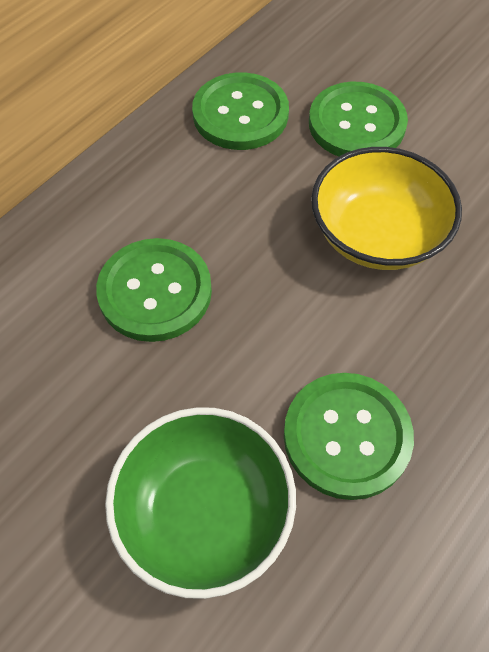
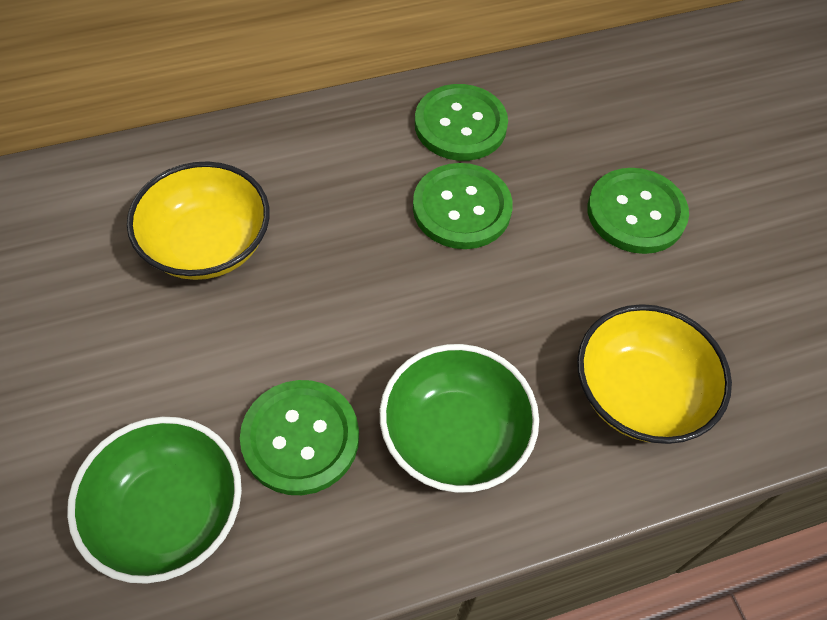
green bowl: [105,407,296,599] = 1 -> [67,417,242,584] [380,344,539,493] = 2
yellow bowl: [311,147,462,270] = 1 -> [127,161,270,280] [577,304,732,444] = 2

